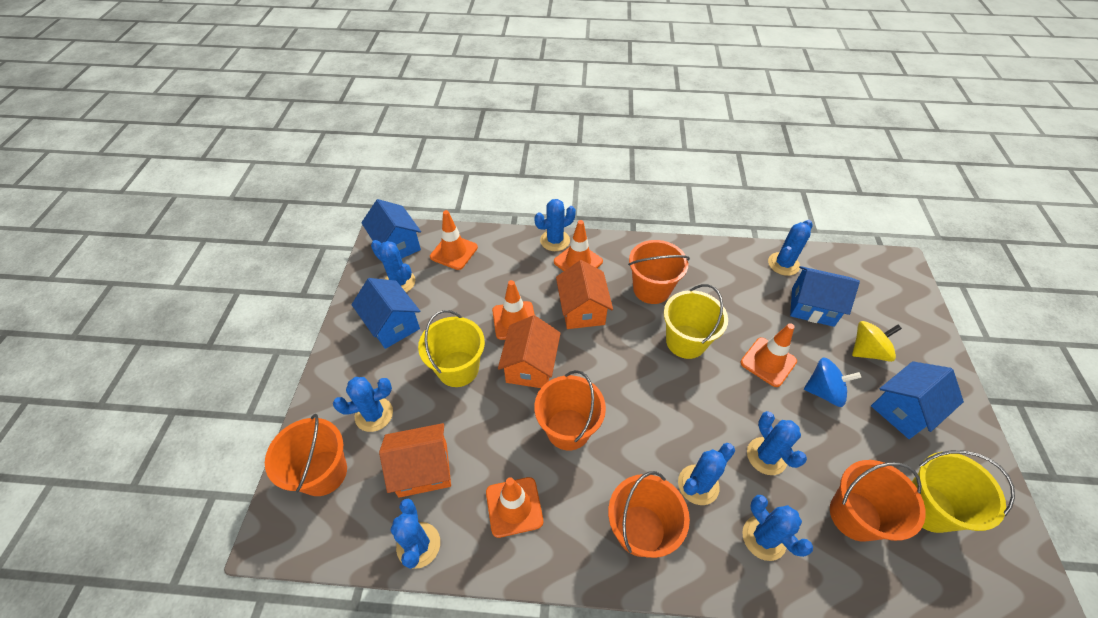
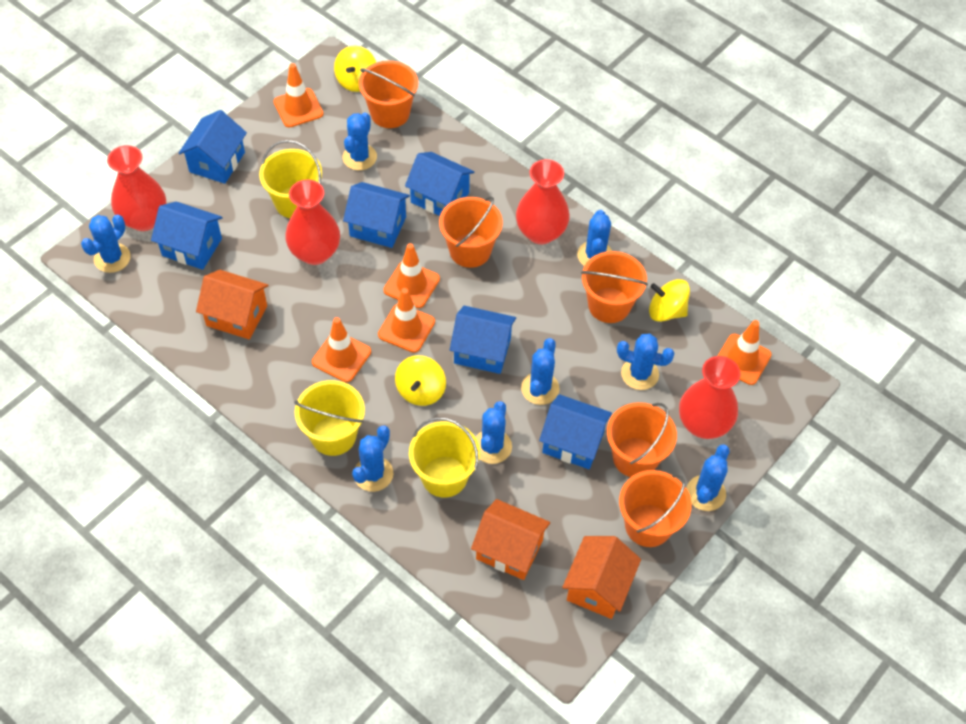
blue house: [351,278,420,349] [361,199,421,259] [790,266,860,327] [871,361,964,439] = 4 -> [151,202,223,270] [178,110,247,184] [343,182,410,248] [405,152,475,216] [450,306,516,374] [539,394,612,469] = 6
blue spinning top: [804,357,861,407] = 1 -> none = 0
red vase: none = 0 -> [107,145,166,231] [285,179,340,265] [516,159,570,244] [679,356,740,439] = 4
yellow spinning top: [852,321,902,362] = 1 -> [334,46,376,92] [395,355,446,406] [649,279,690,322] = 3

